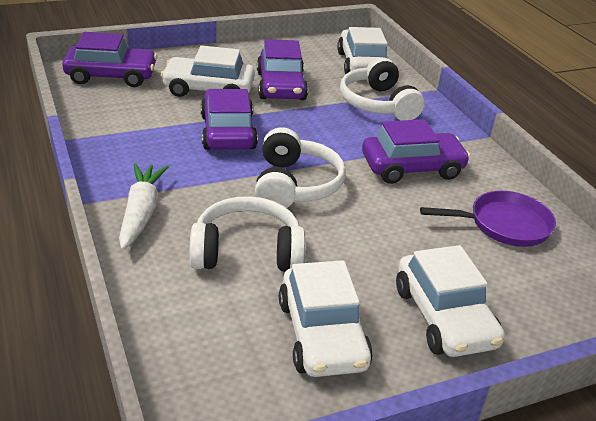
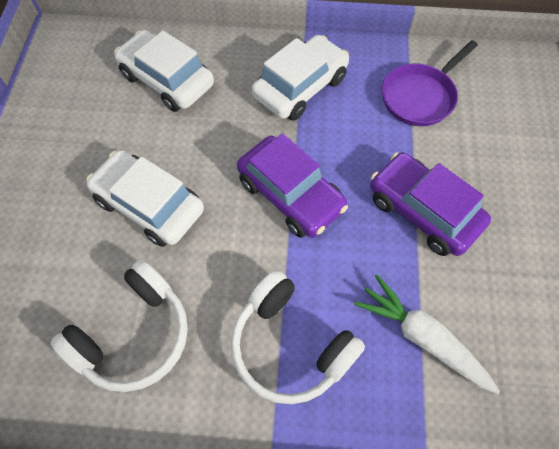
purple car: [62,32,157,87] [201,89,258,150] [257,39,308,100] [362,119,470,184] = 4 -> [237,133,348,238] [370,152,491,256] = 2
white car: [161,45,255,97] [279,260,373,377] [337,27,387,75] [396,245,505,357] = 4 -> [86,150,204,247] [114,30,214,112] [252,35,349,121] = 3
white headphones: [189,196,305,272] [255,127,346,208] [340,57,425,121] = 3 -> [51,260,188,392] [231,270,365,404] = 2

